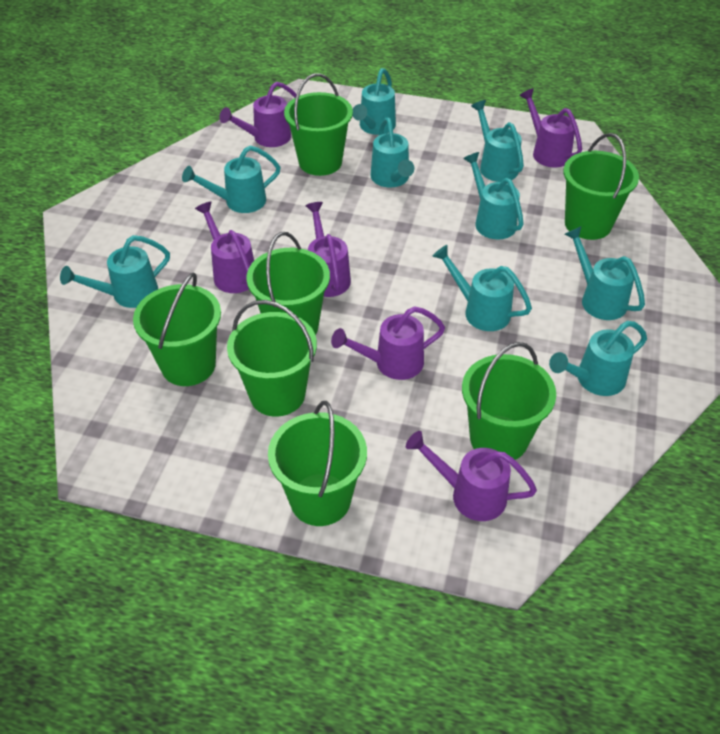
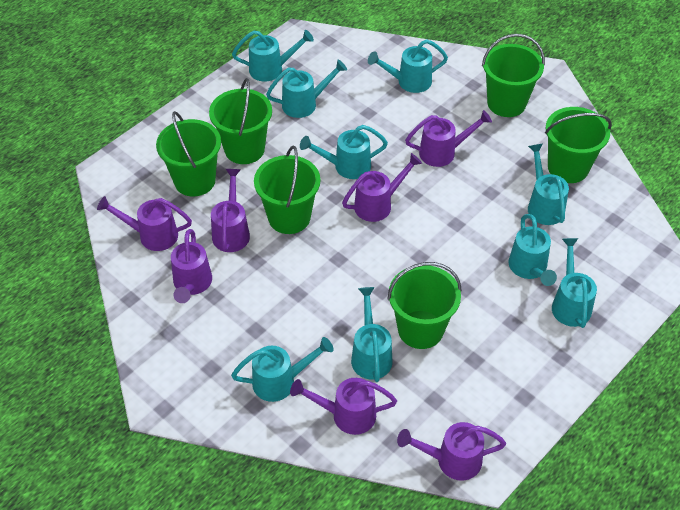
green bucket: [133,272,221,386] [227,300,317,417] [246,232,330,335] [268,401,367,526] [284,73,353,176] [462,342,556,460] [563,133,639,240] = 7 -> [156,111,221,196] [209,78,272,164] [254,146,320,234] [387,262,462,349] [482,34,545,117] [545,107,612,183] = 6
purple watering can: [195,201,254,293] [219,82,297,147] [305,202,351,297] [331,306,445,380] [406,431,537,521] [519,88,582,167] = 6 -> [97,196,192,251] [171,229,212,303] [211,169,250,252] [290,378,397,435] [342,153,422,222] [397,422,506,481] [405,110,492,167] = 7

